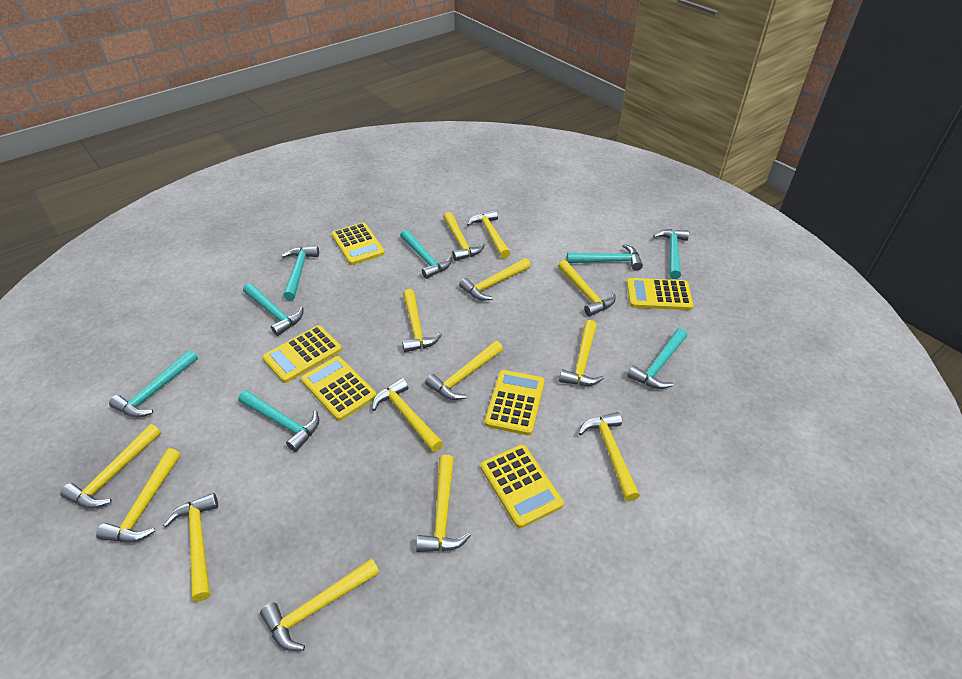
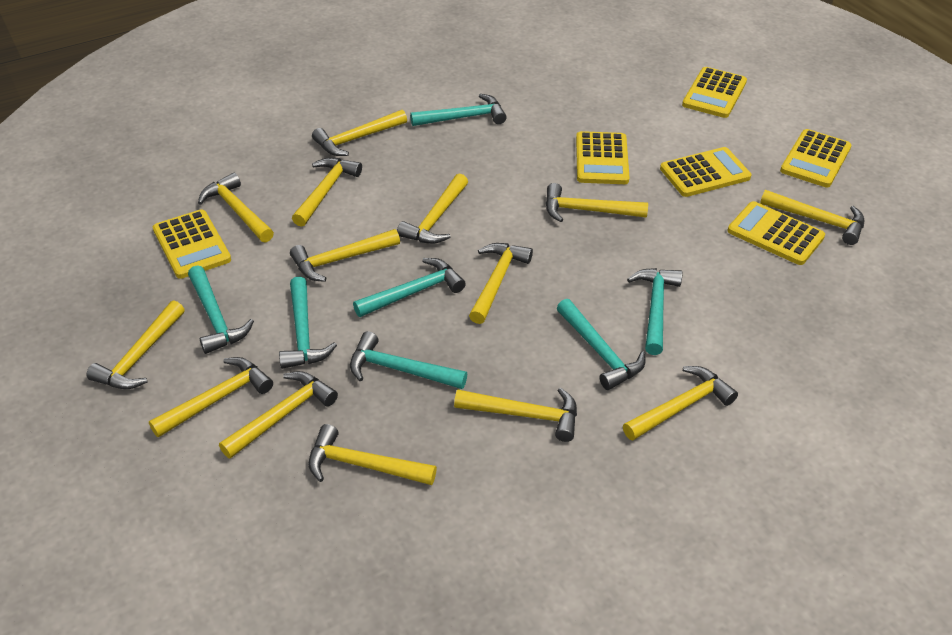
turquoise hammer: [109,350,198,418] [238,390,319,452] [243,283,303,336] [281,246,319,300] [400,229,452,279] [567,244,643,271] [627,328,687,389] [653,229,689,279] = 8 -> [188,265,254,354] [279,277,337,369] [350,331,467,389] [353,258,466,317] [410,94,507,126] [557,299,646,390] [627,268,683,355] = 7

